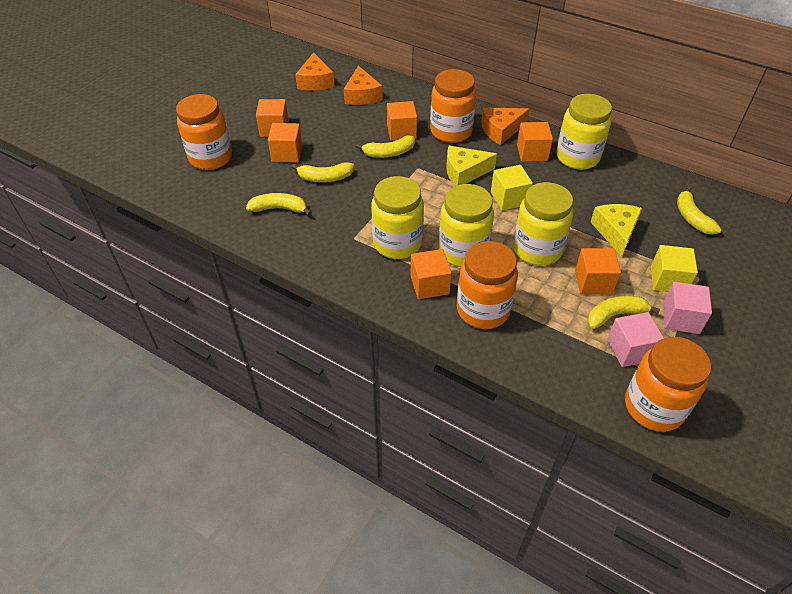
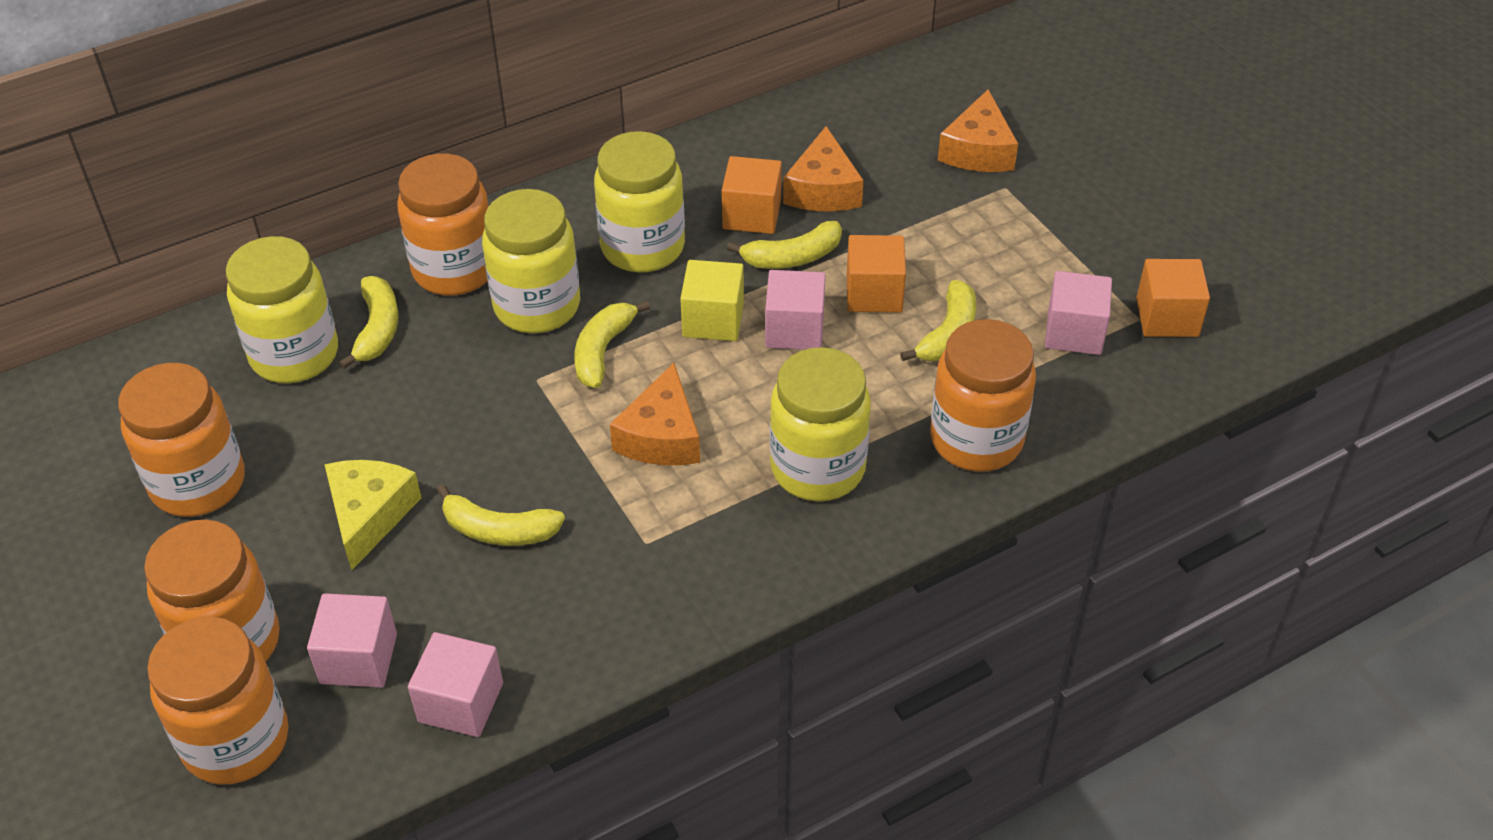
orange cube: [256,99,289,137] [268,123,302,163] [387,101,417,141] [410,249,452,299] [517,122,553,162] [575,248,621,294] = 6 -> [722,156,782,234] [847,235,906,312] [1136,259,1210,337] = 3
orange jar: [176,94,232,170] [430,69,476,143] [457,241,518,329] [625,337,711,432] = 4 -> [118,363,245,517] [144,519,280,662] [147,617,289,785] [397,153,489,296] [930,319,1036,472] = 5
pink cube: [607,312,664,367] [663,282,712,334] = 2 -> [307,593,397,688] [408,632,503,737] [765,270,825,350] [1045,271,1112,355] = 4
yellow cheese: [446,146,497,186] [591,204,642,257] = 2 -> [324,460,421,571] = 1
yellow cube: [491,165,533,211] [651,245,698,292] = 2 -> [680,260,744,341] = 1

